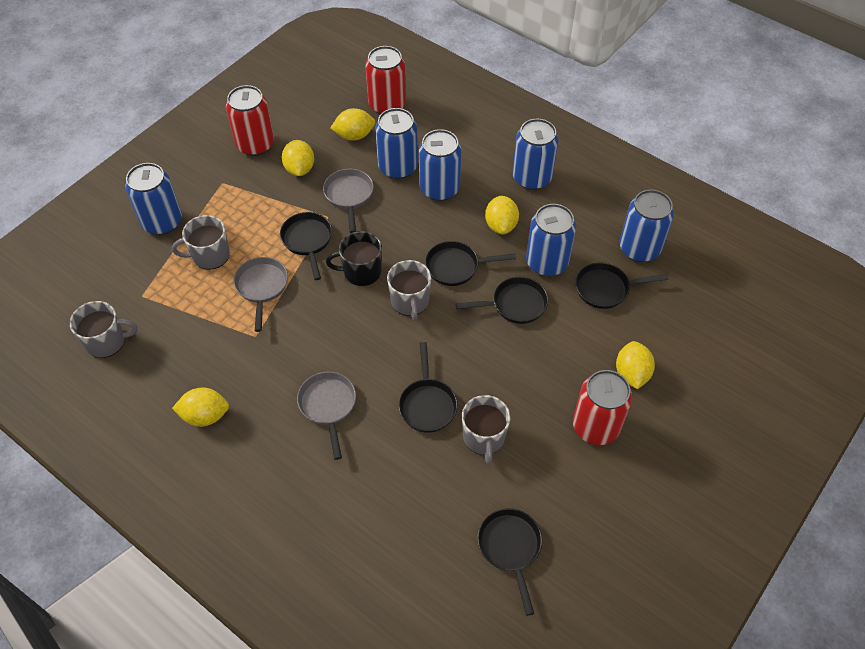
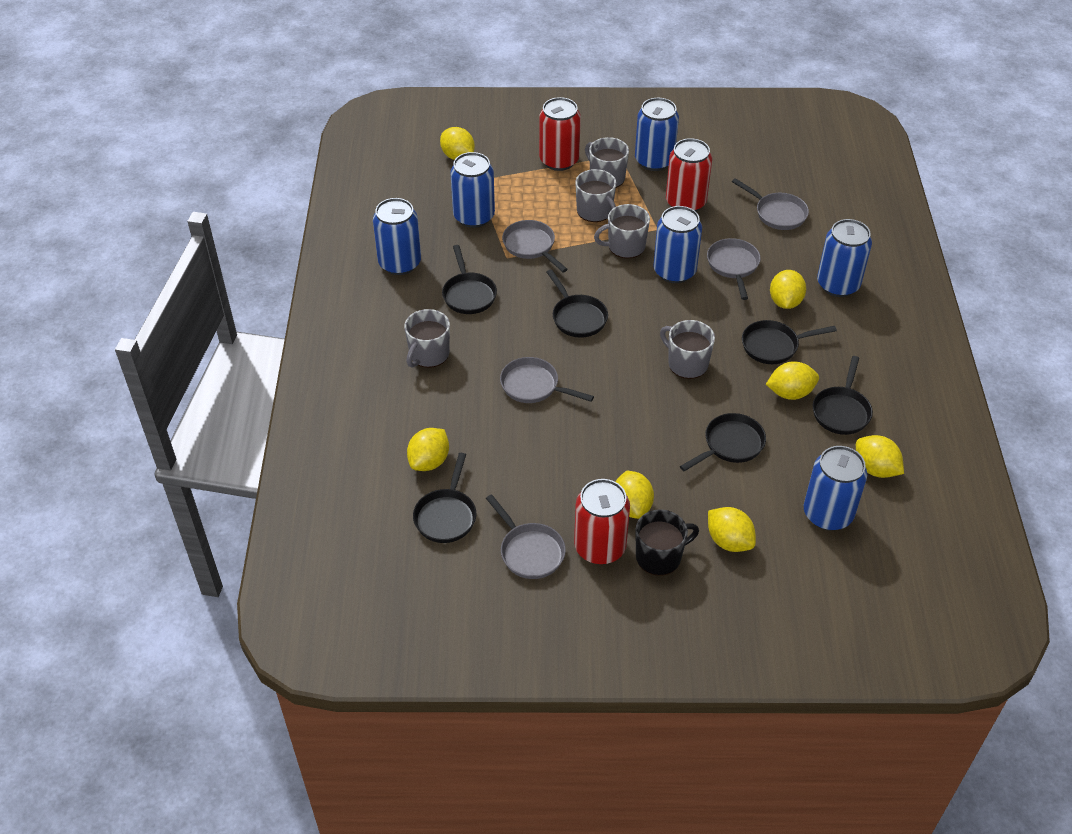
grey mug: [70,301,137,358] [172,215,230,270] [387,260,431,321] [462,395,510,465] = 4 -> [404,309,450,368] [575,169,616,222] [585,137,629,188] [594,204,650,259] [660,320,715,379] = 5
grey pan: [234,257,288,332] [297,372,356,460] [323,169,374,233] = 3 -> [486,495,566,579] [500,357,594,403] [502,220,568,272] [707,238,761,300] [732,178,809,230] = 5
yellow lemon: [172,387,229,427] [282,140,314,176] [330,108,375,141] [485,196,519,235] [616,341,655,389] = 5 -> [407,428,449,471] [440,127,475,160] [616,471,654,519] [708,507,756,552] [766,361,819,400] [770,270,806,309] [856,435,904,478] = 7

